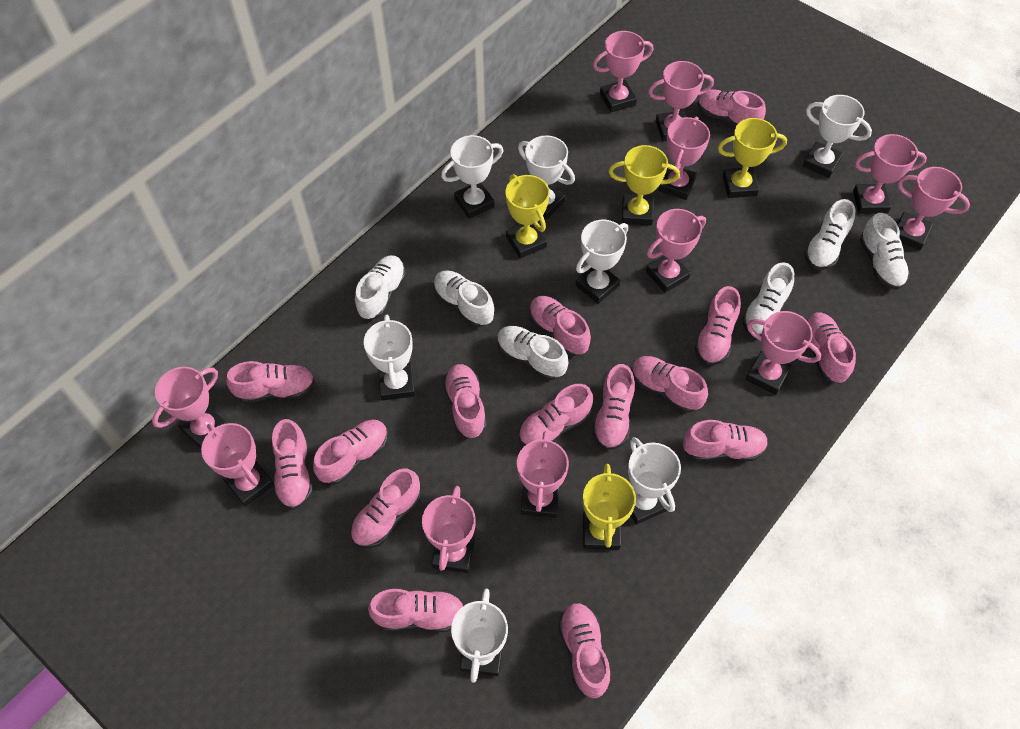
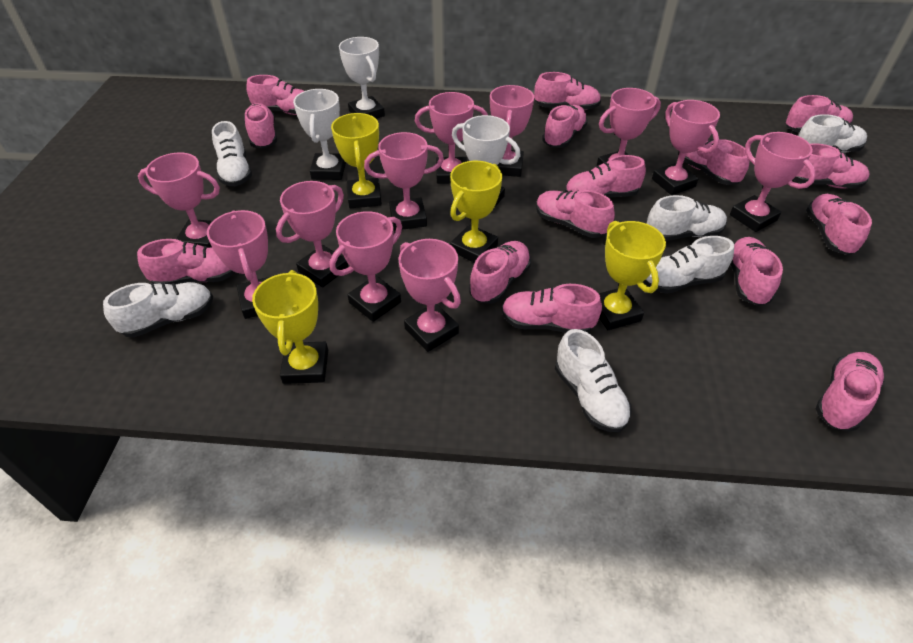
white trophy: [364,315,415,400] [441,135,504,219] [451,589,508,683] [518,135,575,219] [575,220,628,304] [628,437,681,525] [803,95,872,178] = 7 -> [293,89,346,180] [339,37,385,119] [452,115,520,208] = 3

